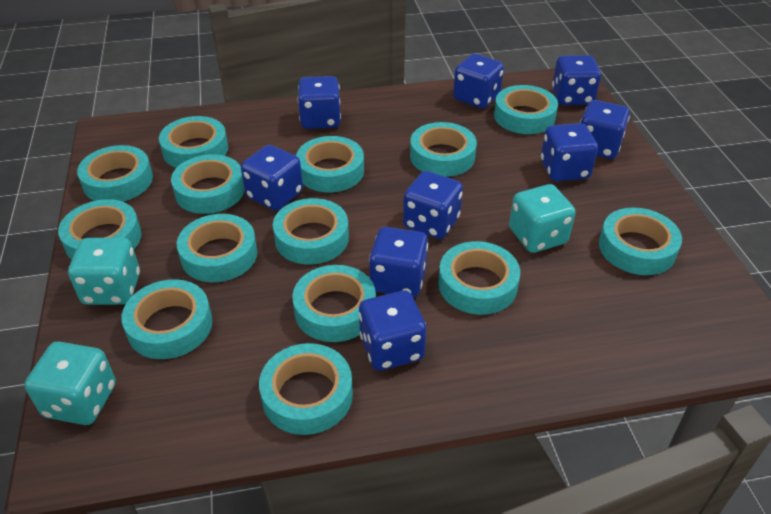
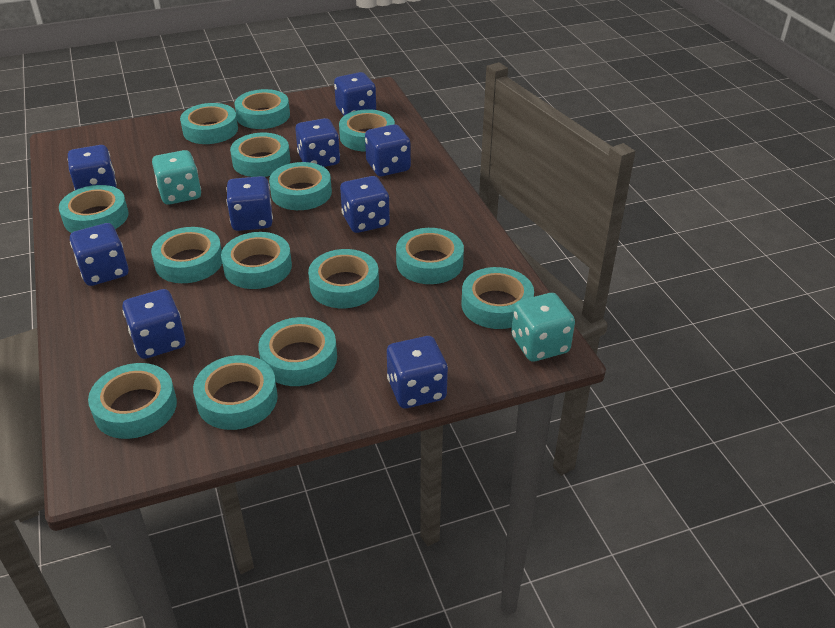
turquoise dice: [24,342,116,425] [68,238,140,305] [509,184,576,253] = 3 -> [152,150,201,205] [511,293,575,362] = 2

